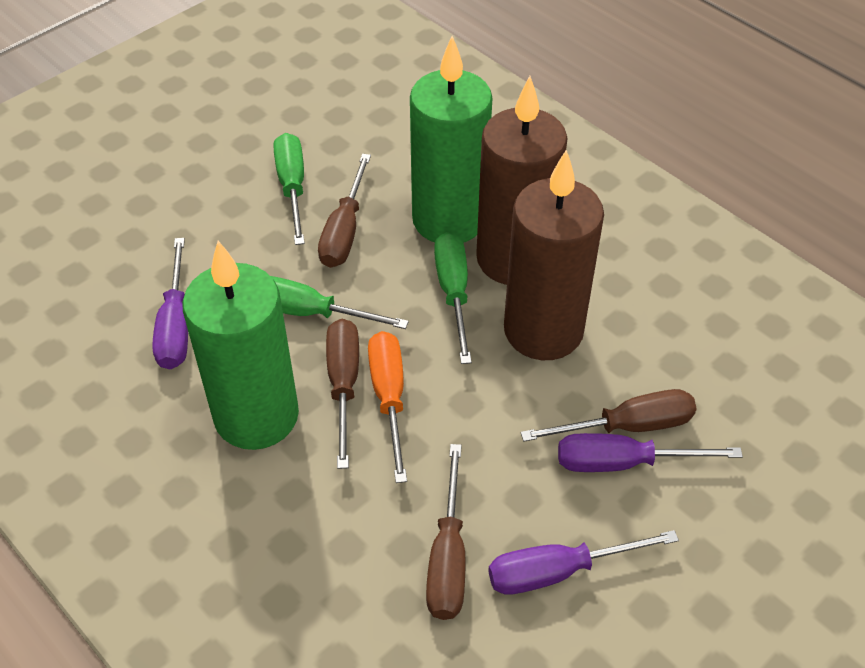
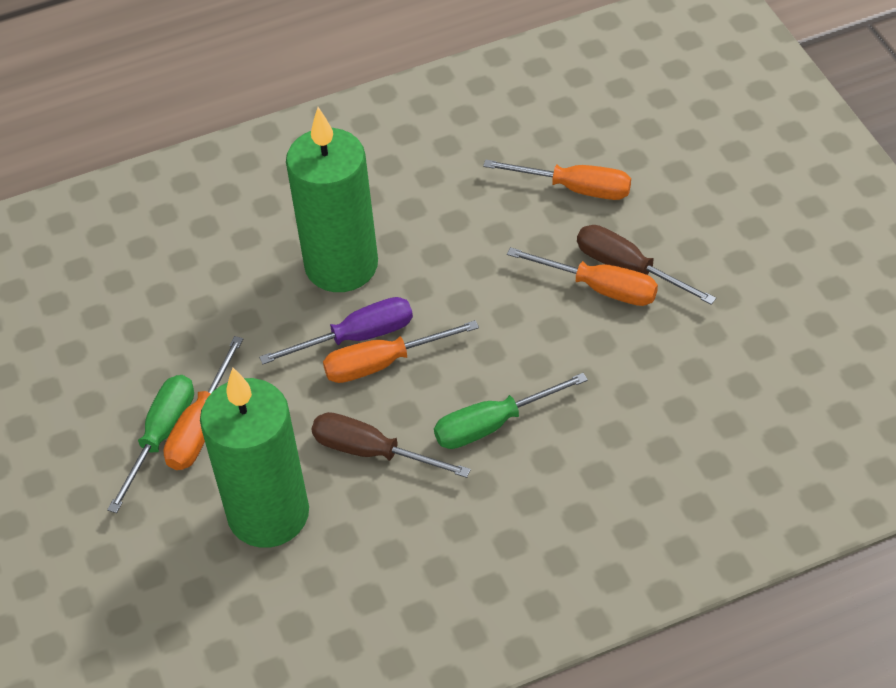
brown candle: [476,76,568,285] [504,150,604,360] = 2 -> none = 0
brown screwdriver: [318,154,371,268] [326,319,359,469] [426,444,466,620] [521,389,697,442] = 4 -> [311,412,471,478] [577,225,716,305] = 2
green screwdriver: [270,276,409,329] [274,133,305,245] [434,232,472,364] = 3 -> [107,375,194,513] [434,373,588,449] = 2
orange screwdriver: [368,331,407,483] = 1 -> [163,336,243,470] [323,320,479,383] [483,159,631,200] [507,247,658,306] = 4
purple screwdriver: [152,238,188,369] [488,530,679,595] [558,433,743,472] = 3 -> [259,297,413,364] = 1

